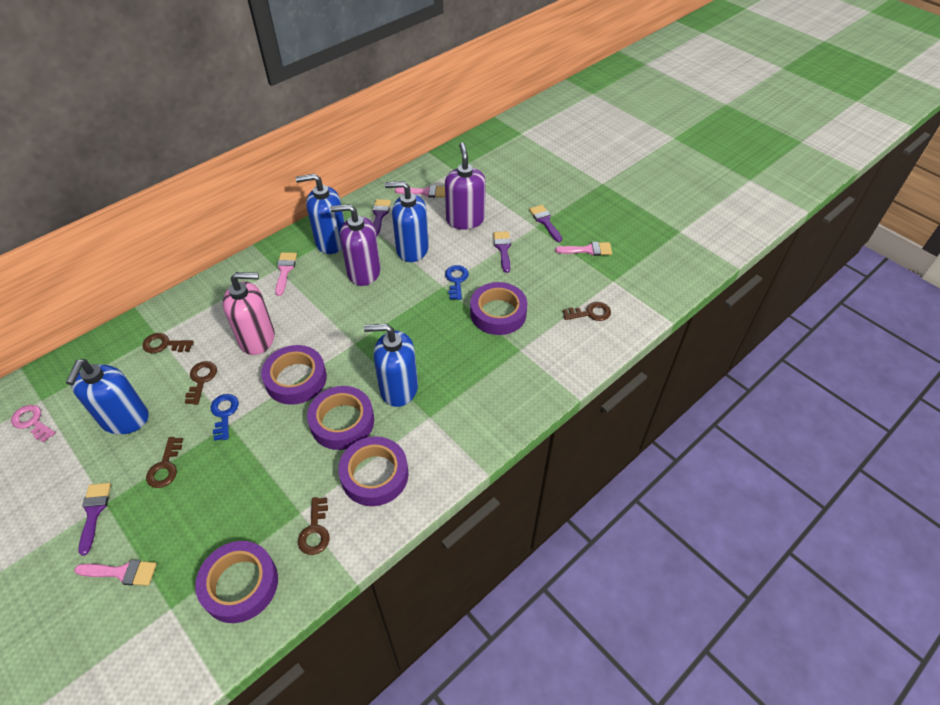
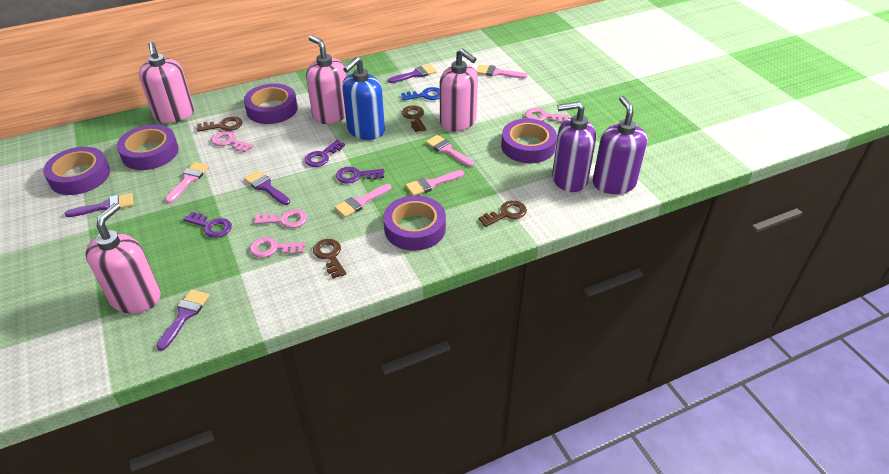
blue key: [211,394,239,441] [445,265,469,300] = 2 -> [401,87,440,100] = 1
blue soap dispenser: [66,359,148,435] [296,174,345,254] [364,324,418,407] [385,181,429,262] = 4 -> [342,57,385,140] = 1
brown key: [142,333,194,353] [146,437,183,488] [185,361,217,405] [298,497,329,555] [563,302,611,321] = 5 -> [196,117,242,132] [313,239,346,279] [402,105,426,132] [478,200,527,227] = 4
pink brush: [74,560,157,586] [275,253,297,296] [395,185,445,198] [555,242,612,256] = 4 -> [165,162,210,204] [334,184,392,218] [405,170,464,196] [426,135,474,167] [476,65,528,78] = 5
pink key: [11,405,55,443] = 1 -> [211,131,253,153] [250,237,305,258] [254,209,307,228] [525,108,569,123] = 4
pink soap dispenser: [223,272,275,355] = 1 -> [85,203,161,313] [139,42,194,123] [306,35,346,124] [440,48,478,132] = 4
purple key: none = 0 -> [183,211,232,238] [305,140,345,167] [336,167,385,184] = 3

